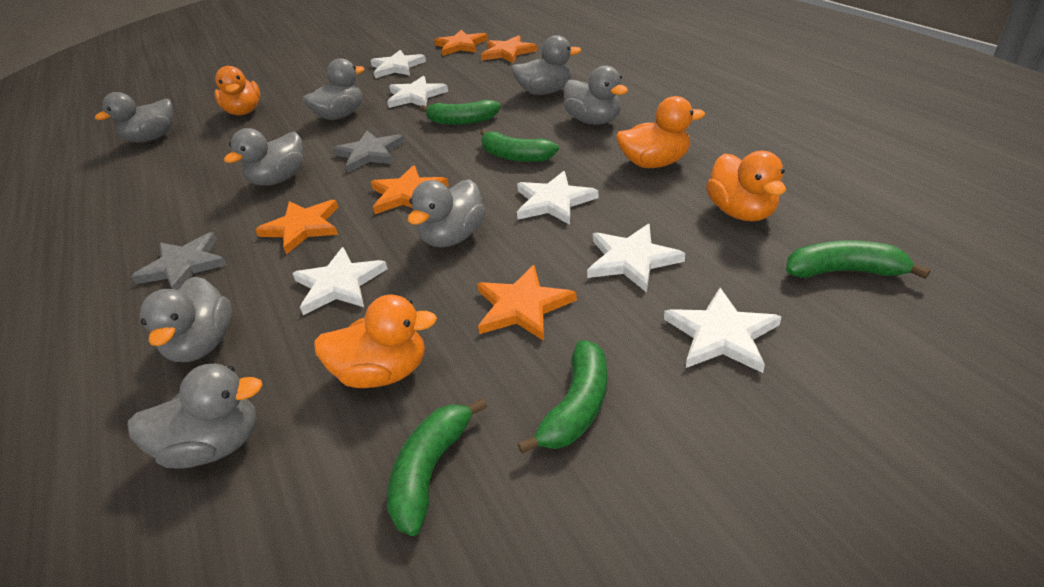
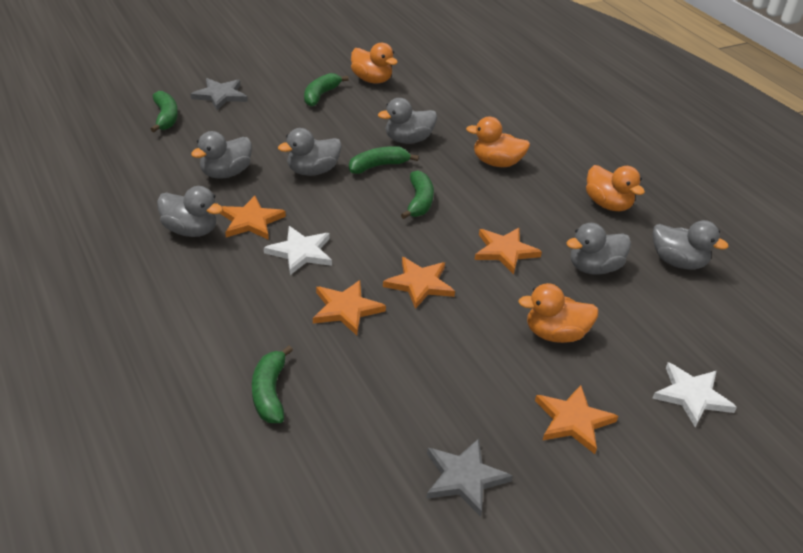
grey duck: [95,92,173,143] [128,364,263,469] [140,277,232,362] [224,128,303,186] [303,58,365,120] [408,179,486,248] [511,35,582,95] [564,65,628,125] = 8 -> [157,186,223,237] [191,131,252,178] [278,128,342,176] [378,98,437,144] [566,223,631,275] [653,220,729,270] = 6
white star: [292,247,388,315] [370,50,426,78] [387,76,448,108] [517,171,599,225] [587,224,685,293] [664,288,782,373] = 6 -> [264,226,332,275] [652,362,737,427] = 2

